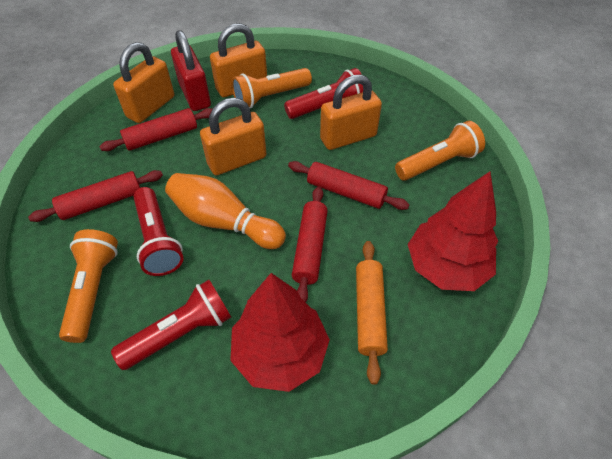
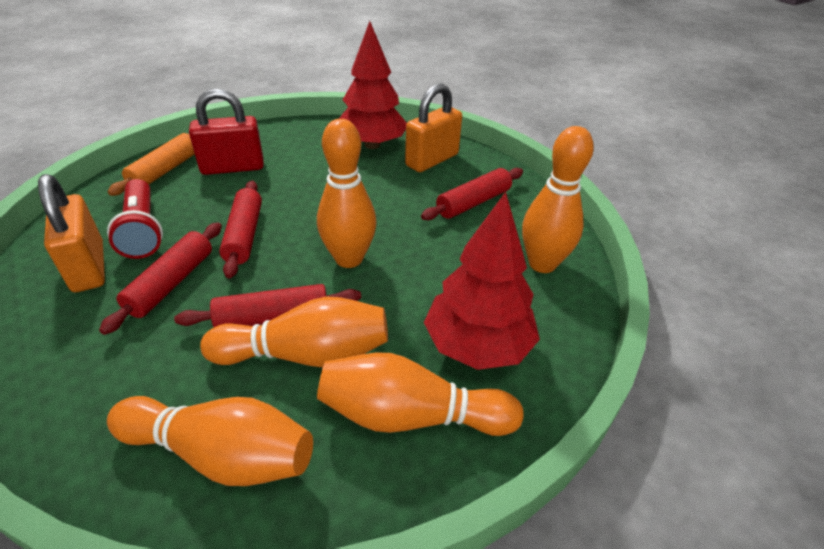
orange bowling pin: [165,173,286,249] = 1 -> [107,396,313,486] [200,297,388,367] [317,119,377,268] [317,353,524,436] [522,126,594,273] = 5
orange flashlight: [59,229,118,343] [232,68,312,108] [395,121,485,181] = 3 -> none = 0
orange padlock: [113,42,174,123] [200,98,266,175] [210,23,267,97] [320,74,382,150] = 4 -> [38,174,105,292] [405,83,462,172] = 2
red flashlight: [111,280,231,370] [133,187,183,276] [284,68,363,119] = 3 -> [107,179,163,259] = 1

